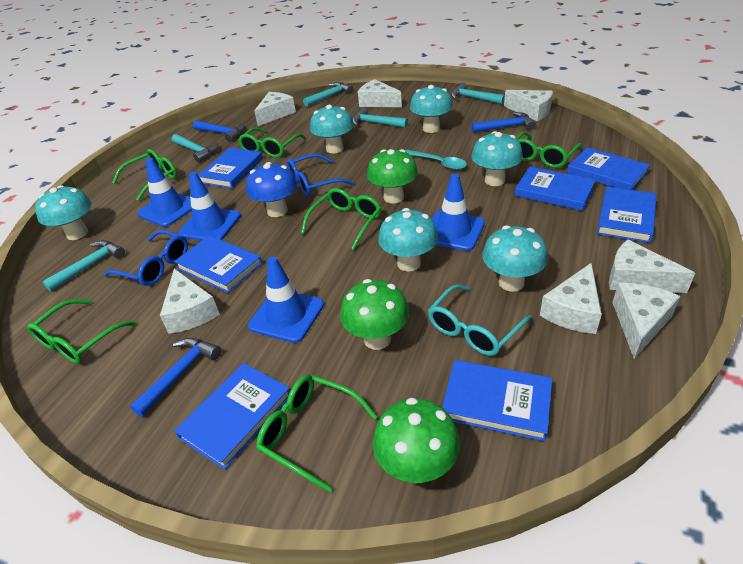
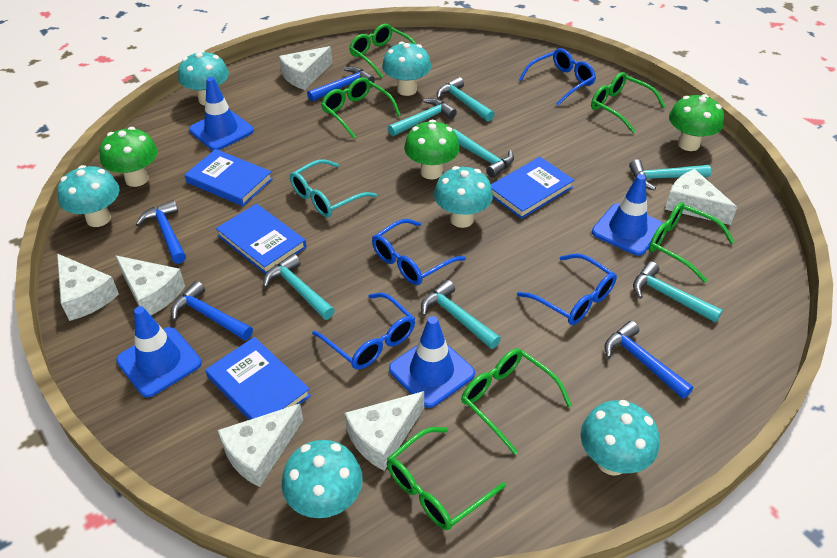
blue book: [174,235,262,293] [174,363,289,470] [198,147,263,189] [442,360,552,441] [515,167,596,211] [567,147,650,190] [597,187,657,243] = 7 -> [185,149,273,206] [205,337,311,420] [216,204,307,274] [491,157,574,219] = 4
blue glasses: [104,230,188,286] [287,154,354,196] = 2 -> [312,293,415,369] [372,219,466,285] [517,254,617,325] [519,48,596,106] = 4
blue hammer: [130,338,221,417] [193,120,244,142] [471,112,536,133] = 3 -> [136,200,186,264] [171,281,253,341] [307,66,375,102] [604,321,693,399] = 4
blue mushroom: [246,162,297,217] = 1 -> none = 0
turquoise hammer: [42,240,125,292] [172,134,218,162] [303,82,353,107] [352,107,408,128] [451,82,505,104] = 5 -> [263,254,335,320] [388,98,457,136] [421,280,501,349] [437,77,495,122] [453,129,514,178] [629,159,711,191] [633,261,723,323] = 7
turquoise spoon: [405,149,467,170] = 1 -> none = 0
white cheese: [160,269,220,334] [254,92,296,126] [358,79,402,107] [504,90,553,121] [540,263,602,334] [609,239,695,293] [612,283,680,359] = 7 -> [57,254,119,321] [115,255,185,315] [218,404,303,487] [279,46,332,90] [345,391,424,471] [665,169,737,225] = 6

